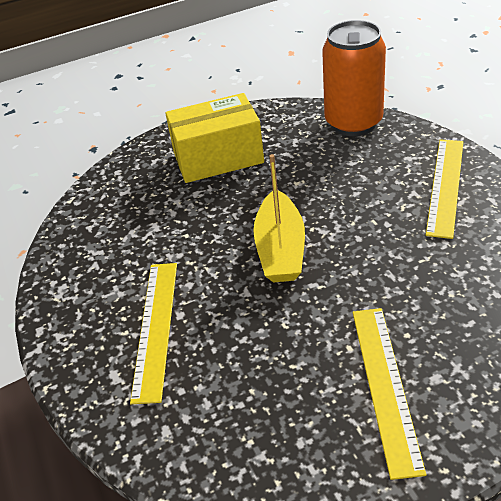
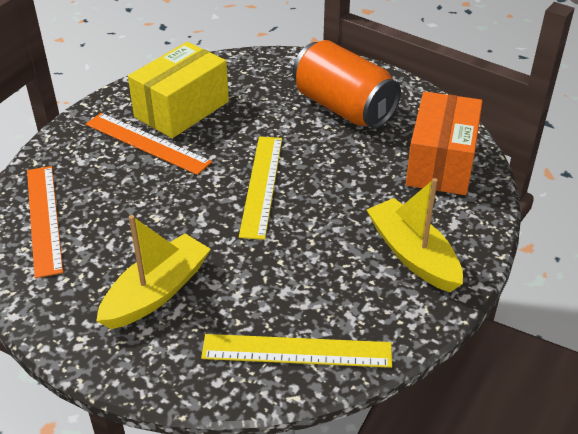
orange box: none = 0 -> [406,91,483,195] = 1
orange ruler: none = 0 -> [27,166,63,278] [86,113,212,175] = 2
yellow boat: [253,154,305,283] = 1 -> [96,215,211,329] [366,178,463,292] = 2
yellow ruler: [130,263,177,404] [353,308,426,480] [426,139,463,239] = 3 -> [201,334,392,368] [239,136,282,240] = 2

